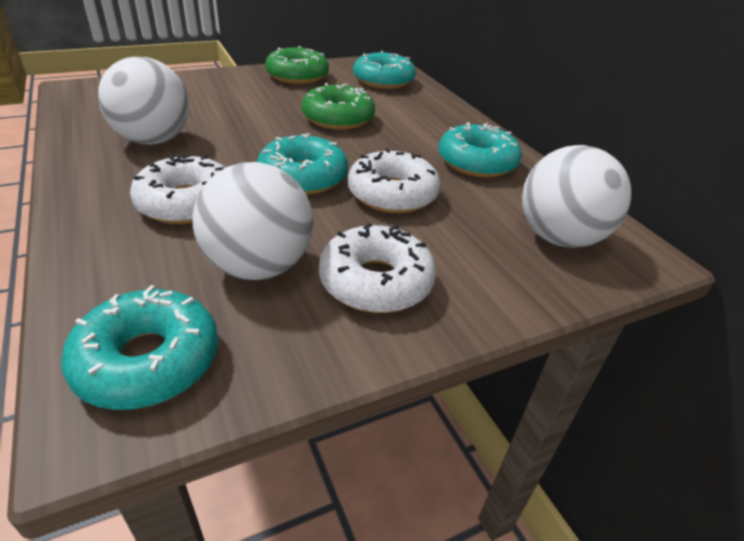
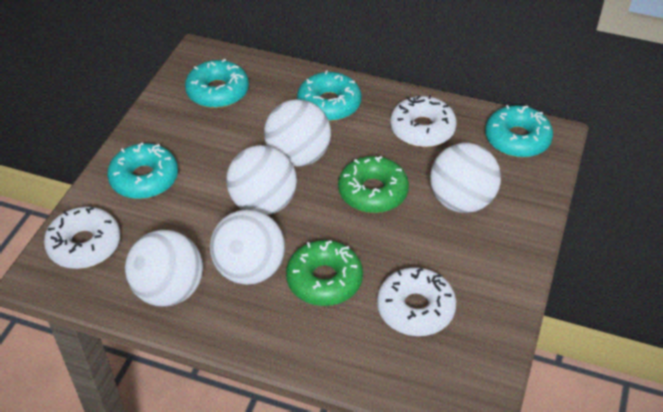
white ball: [98,56,189,145] [193,162,313,280] [522,145,631,248] = 3 -> [125,230,203,307] [210,209,285,285] [226,145,297,215] [264,99,331,166] [430,143,501,213] = 5

